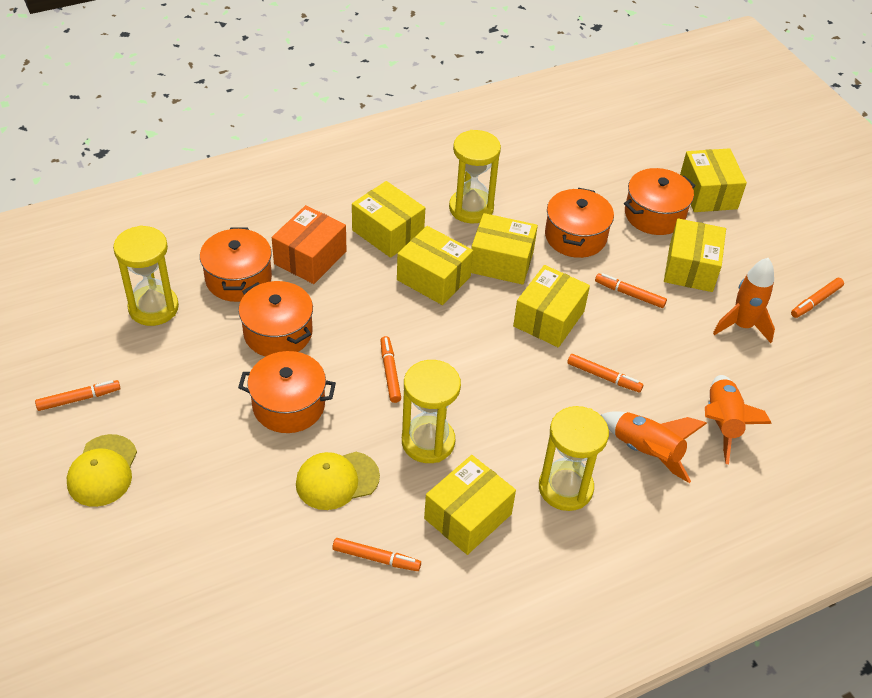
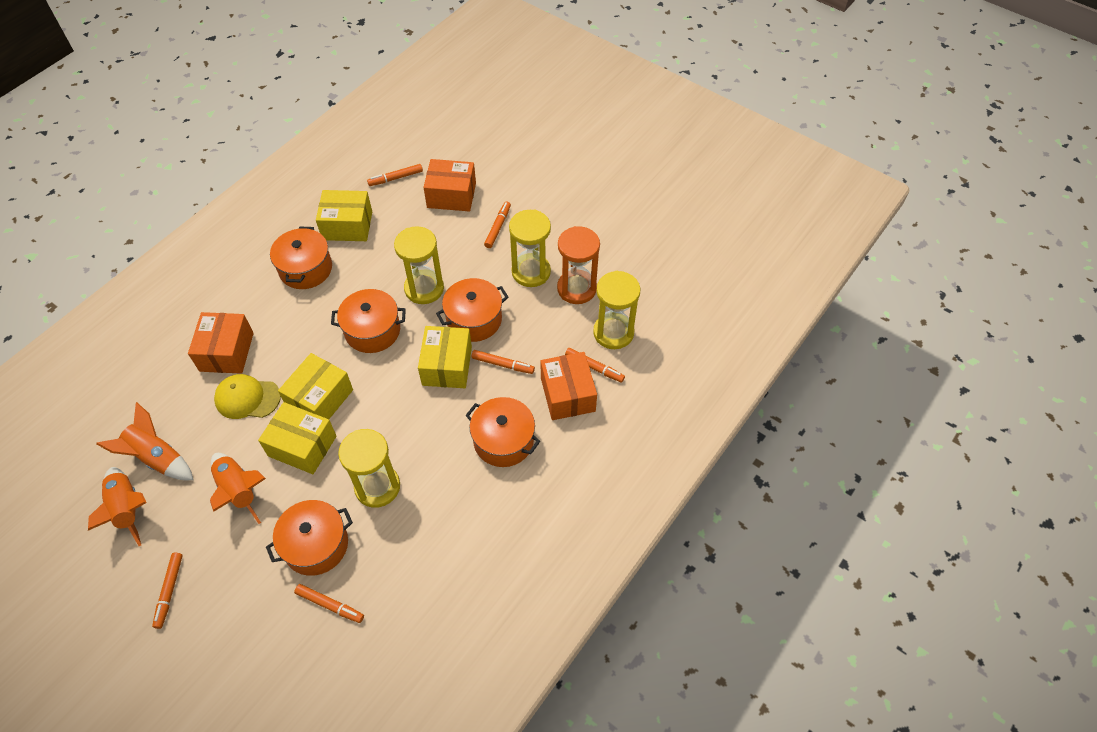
orange box: [272,205,347,284] = 1 -> [188,312,254,374] [423,159,476,212] [541,352,597,420] = 3
orange hourglass: none = 0 -> [557,226,600,304] = 1
yellow box: [352,181,425,258] [397,226,473,305] [424,455,516,555] [471,213,538,285] [513,265,590,347] [664,218,726,292] [680,148,747,212] = 7 -> [258,402,337,474] [278,353,353,419] [316,190,372,241] [418,326,472,388] = 4
yellow cap: [67,434,137,507] [296,452,380,510] = 2 -> [214,374,281,419] = 1

